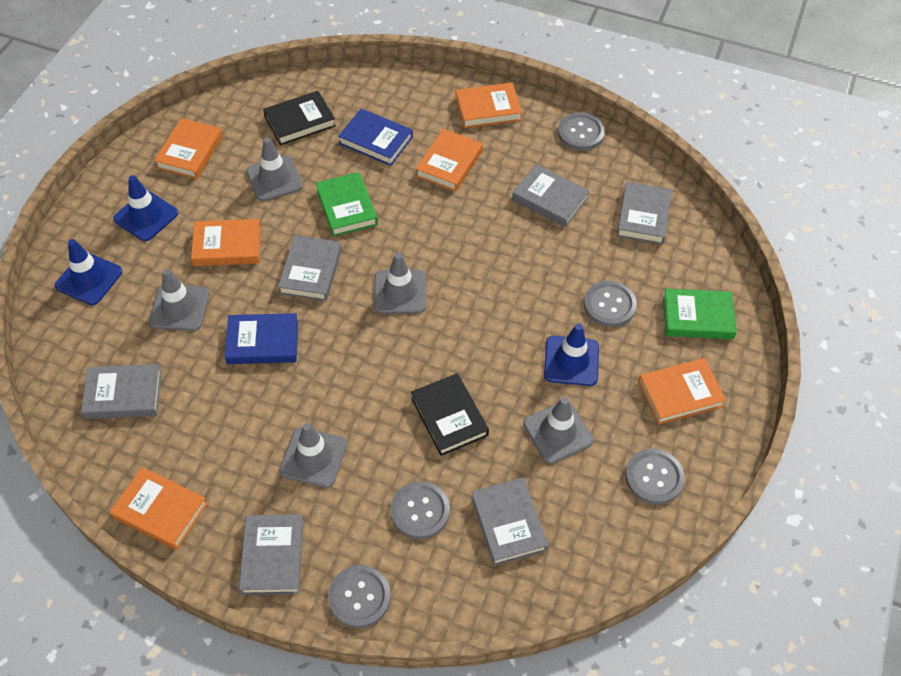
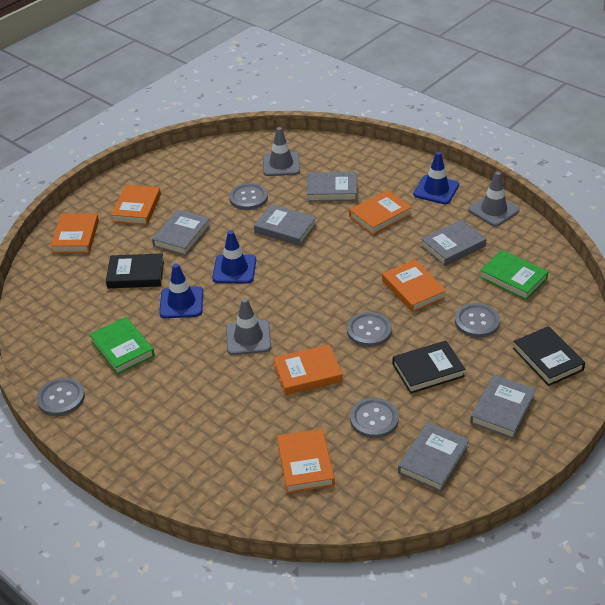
black book: [263,91,336,145] [411,373,489,456] = 2 -> [106,253,164,288] [393,341,465,394] [513,326,585,386] = 3
blue book: [225,313,298,364] [338,109,413,166] = 2 -> none = 0
grey traffic cone: [149,269,209,331] [246,137,303,201] [279,423,347,488] [374,253,426,314] [523,397,593,464] = 5 -> [226,298,271,355] [263,127,300,176] [468,172,520,227] = 3

